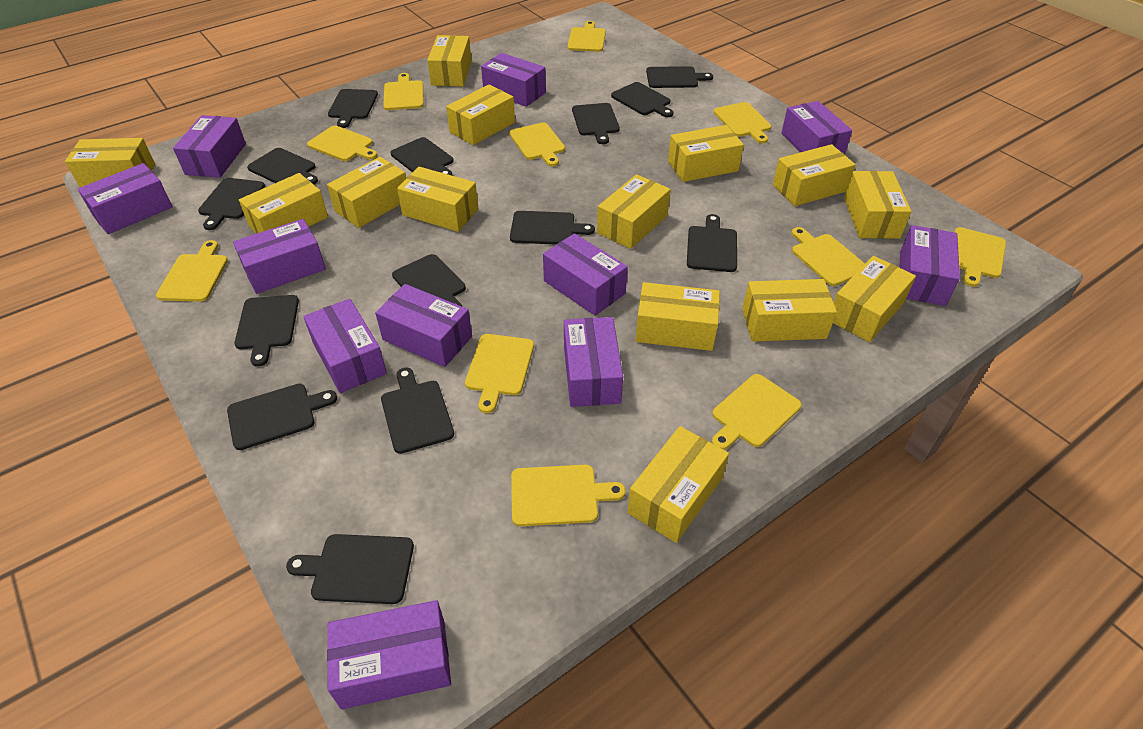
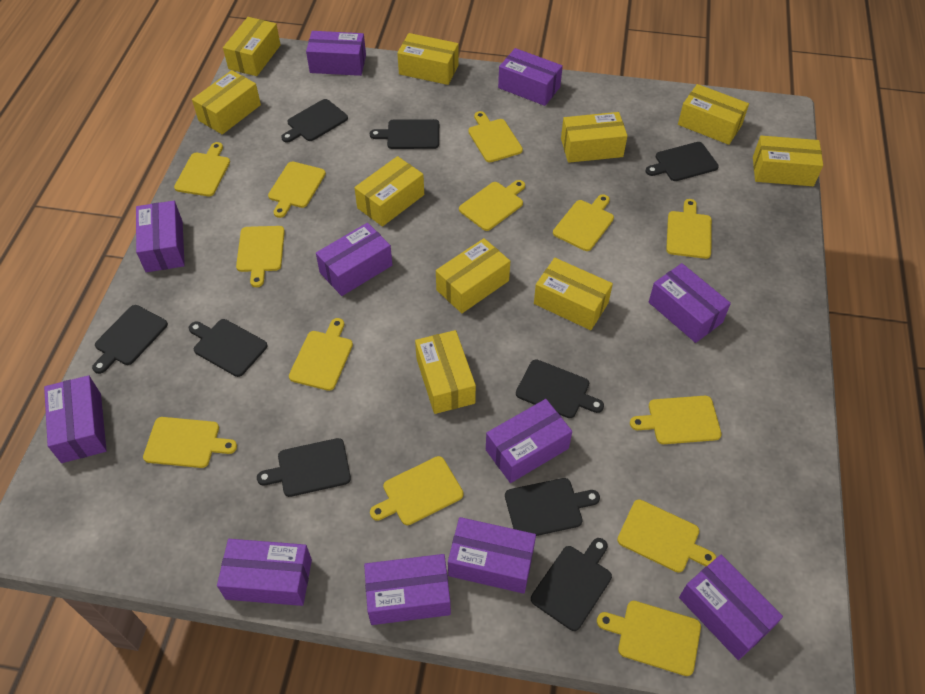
black cutting board: [198,178,265,230] [227,384,337,450] [234,295,299,367] [247,148,318,185] [286,534,414,604] [328,89,378,128] [381,367,454,454] [391,137,454,175] [392,254,466,306] [510,211,595,244] [572,103,620,144] [611,82,674,117] [646,66,713,88] [687,214,737,272] = 14 -> [92,305,168,374] [189,319,268,377] [257,438,351,497] [281,99,348,143] [370,119,439,149] [505,478,600,536] [516,359,604,418] [531,538,612,631] [645,142,719,181] = 9
yellow box: [65,138,155,187] [239,173,328,234] [327,157,406,228] [397,167,478,232] [427,35,472,86] [446,84,515,145] [597,174,671,249] [628,426,729,543] [635,282,720,351] [668,125,744,182] [742,279,837,342] [773,144,856,206] [833,256,916,342] [844,171,912,239] = 14 -> [192,70,261,134] [223,17,281,76] [354,156,424,227] [397,33,459,85] [415,330,476,414] [436,238,510,313] [534,258,613,330] [561,112,628,163] [678,84,749,145] [753,136,823,186] = 10
yellow cutting board: [156,240,228,302] [307,126,377,161] [383,73,424,110] [465,334,534,413] [509,122,565,166] [511,465,626,526] [567,21,606,52] [712,374,802,450] [714,102,771,143] [792,227,865,286] [954,227,1006,287] = 11 -> [143,417,237,468] [174,142,230,197] [236,226,285,287] [268,162,326,218] [289,318,353,391] [370,456,463,525] [459,180,525,231] [468,111,523,162] [553,194,614,251] [597,601,701,676] [617,499,716,573] [630,396,722,444] [666,199,712,259] = 13

